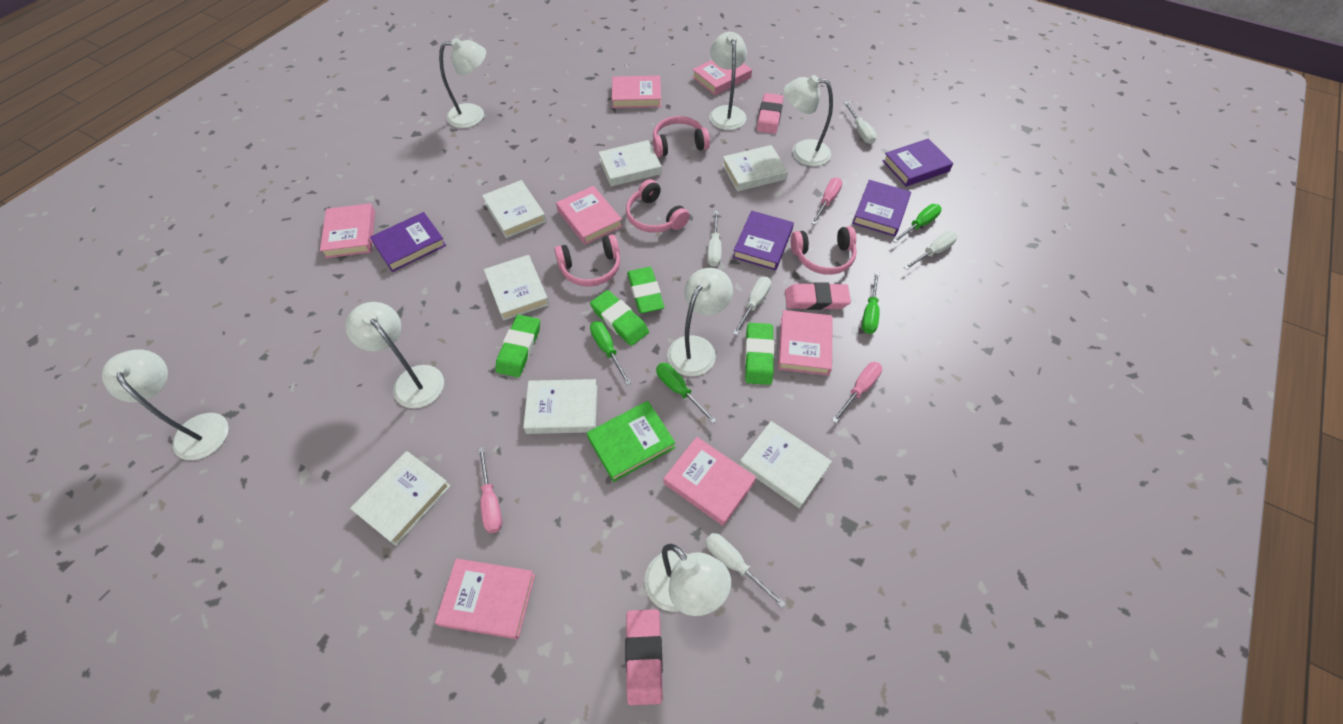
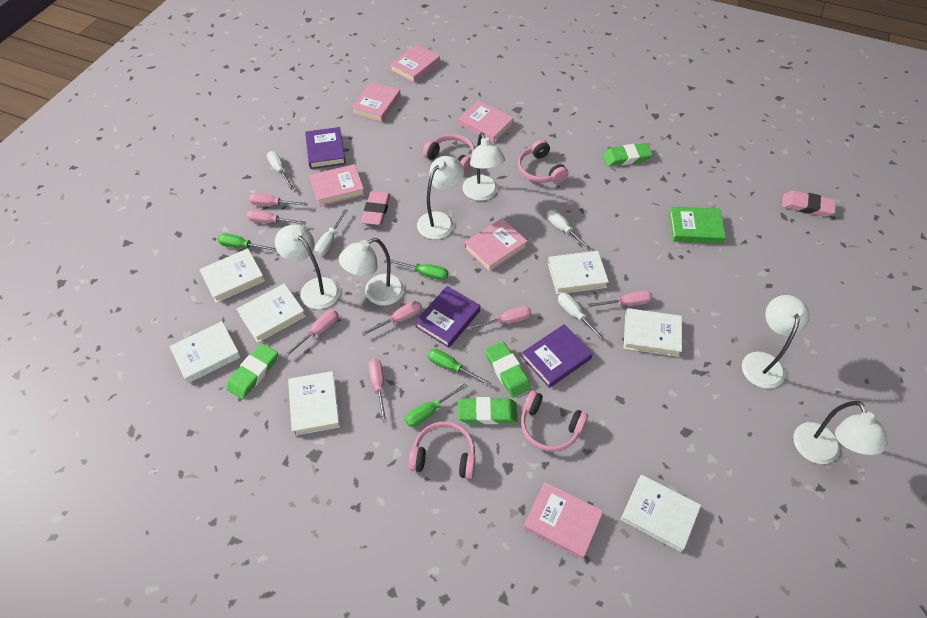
pink book: [320,203,375,258] [435,559,535,639] [556,186,623,245] [612,76,661,108] [664,437,756,526] [692,60,752,95] [778,310,833,376] = 7 -> [309,164,365,206] [351,82,401,122] [390,44,440,83] [459,100,514,143] [464,218,527,272] [523,482,603,559] = 6
pink eraser: [625,609,663,705] [757,93,783,134] [785,282,851,310] = 3 -> [361,191,390,225] [782,190,836,217] = 2
pink screwdriver: [478,447,502,533] [811,177,843,225] [832,362,882,423] = 3 -> [246,209,306,225] [249,193,308,206] [284,310,339,357] [361,301,422,336] [368,358,387,423] [467,306,531,330] [588,290,653,307] = 7
purple book: [370,212,446,272] [733,211,794,271] [852,180,911,237] [882,138,953,187] = 4 -> [305,127,346,169] [415,286,480,348] [522,324,593,388] = 3
white lamp: [102,349,229,460] [345,302,444,408] [439,38,486,128] [644,544,731,616] [667,268,733,376] [709,32,747,130] [784,75,833,166] = 7 -> [275,225,340,309] [339,238,404,306] [417,156,464,239] [462,133,505,201] [742,295,809,389] [793,401,888,464] = 6
white screwdriver: [705,533,786,608] [707,211,722,267] [733,277,771,335] [844,102,877,144] [904,231,957,270] = 5 -> [267,151,294,190] [315,209,348,256] [547,210,592,250] [558,293,606,342] = 4

